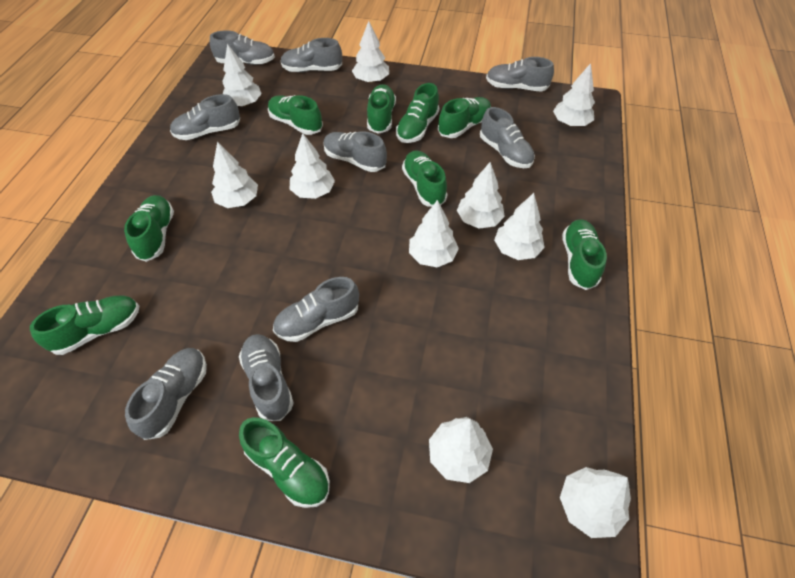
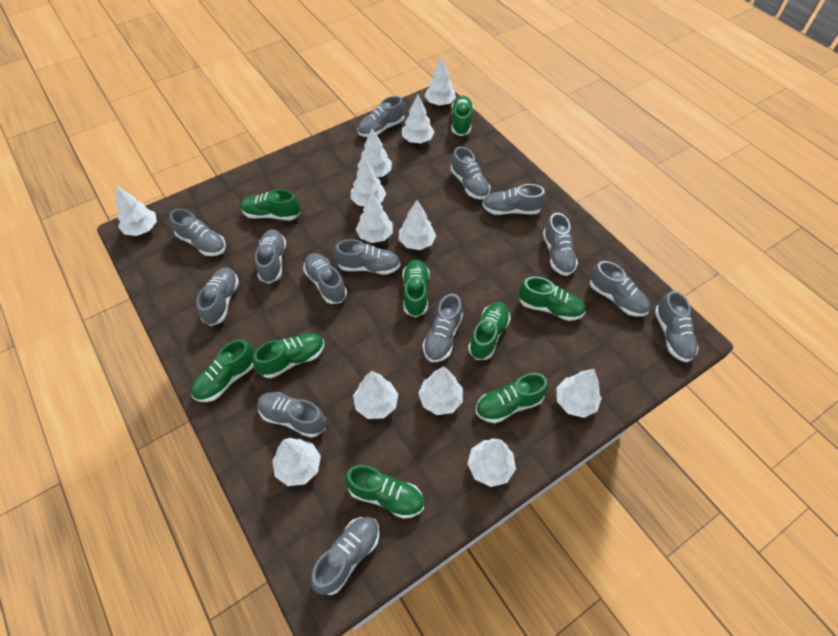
grey shoe: [125,348,207,440] [170,94,240,140] [210,30,275,65] [239,334,294,421] [273,277,359,342] [281,38,342,72] [324,131,387,172] [480,107,535,168] [486,57,554,92] = 9 -> [169,209,226,256] [196,267,239,326] [255,229,286,284] [257,392,326,438] [303,253,347,304] [311,517,379,595] [334,239,401,275] [358,96,404,137] [423,294,463,362] [451,147,490,200] [482,184,546,215] [543,213,578,276] [590,261,650,317] [655,291,699,362] = 14
white tree: [211,142,258,208] [222,44,262,107] [290,133,335,199] [352,21,389,83] [409,200,459,267] [429,417,493,483] [457,162,505,229] [494,193,545,260] [553,63,595,126] [560,467,631,538] = 10 -> [116,186,157,236] [272,438,321,486] [351,157,386,206] [353,371,398,419] [356,192,393,243] [357,129,392,177] [399,200,436,250] [402,95,434,143] [418,366,463,415] [425,58,456,106] [467,438,516,487] [556,369,602,418] = 12

